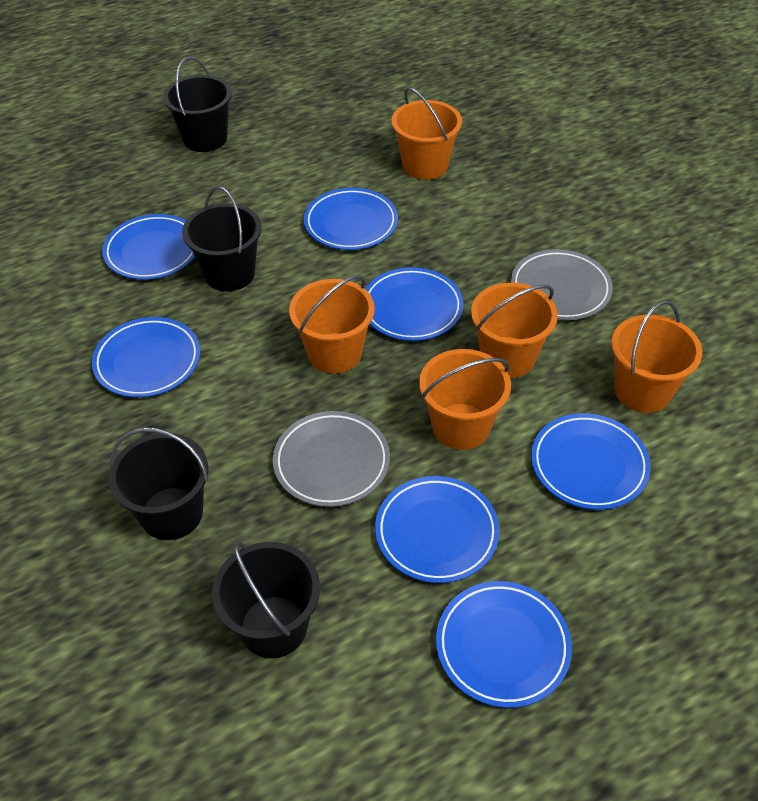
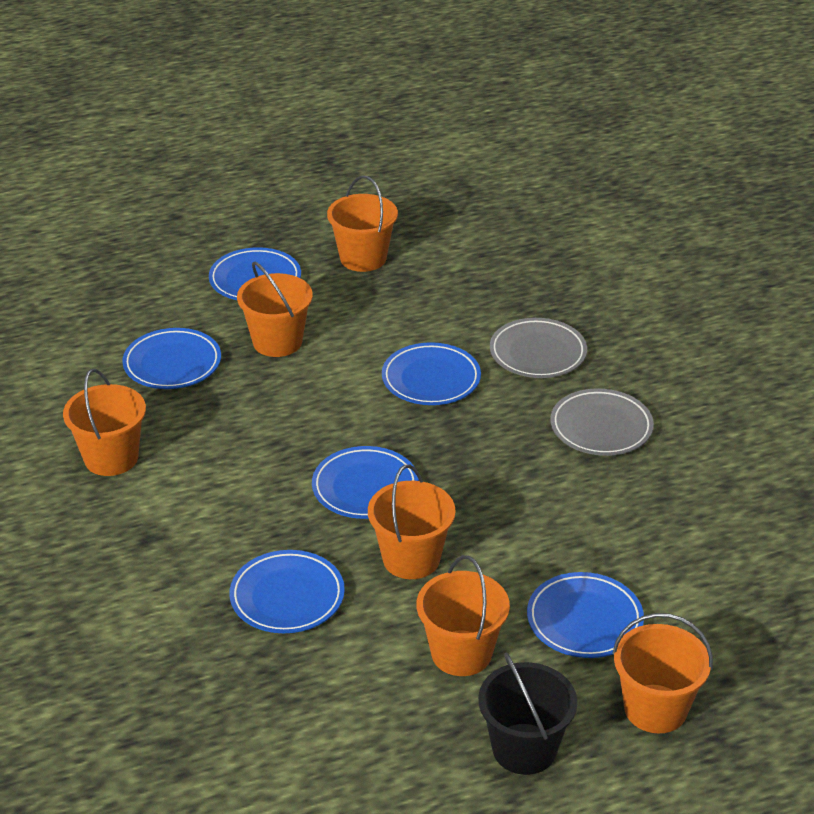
black bucket: [109,428,208,540] [163,57,232,152] [182,186,262,291] [212,541,320,658] = 4 -> [478,652,577,775] = 1
blue plate: [92,317,200,398] [102,214,195,280] [304,188,398,250] [365,267,463,341] [375,476,499,583] [436,581,572,708] [531,413,651,510] = 7 -> [122,328,221,389] [209,247,301,300] [230,550,345,633] [312,446,419,519] [382,342,481,405] [527,572,644,658] = 6
orange bucket: [289,275,375,374] [392,87,462,180] [419,349,511,450] [471,283,558,378] [611,300,702,413] = 5 -> [63,369,146,476] [237,262,313,357] [327,175,398,272] [368,465,456,579] [417,555,510,676] [612,613,713,734] = 6

